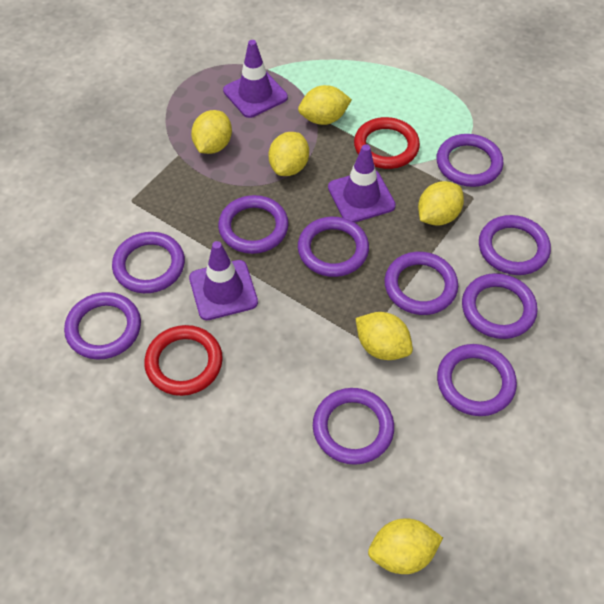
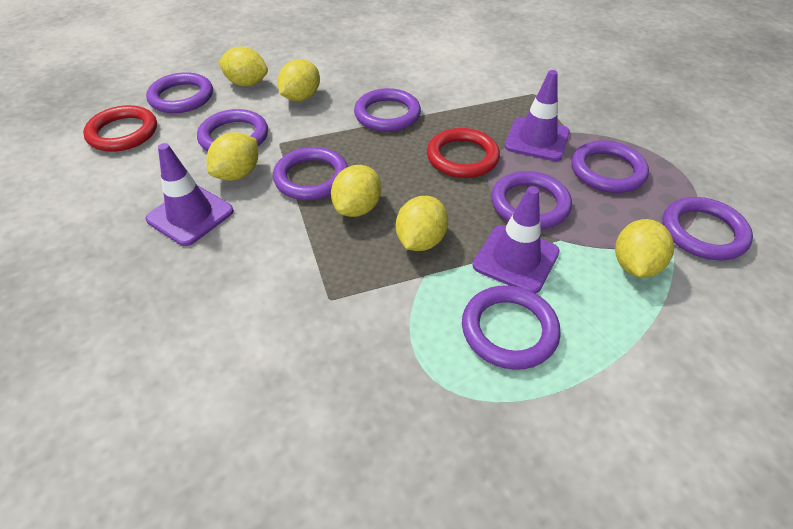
purple ring: [64,292,141,360] [112,232,185,293] [218,195,289,254] [298,217,369,277] [313,388,394,465] [384,252,458,315] [437,134,503,187] [437,344,517,416] [462,273,538,339] [479,215,551,275] = 10 -> [146,72,213,113] [197,109,268,152] [273,147,348,200] [354,88,421,132] [462,285,561,370] [491,171,572,229] [571,140,649,193] [663,197,753,260] = 8

